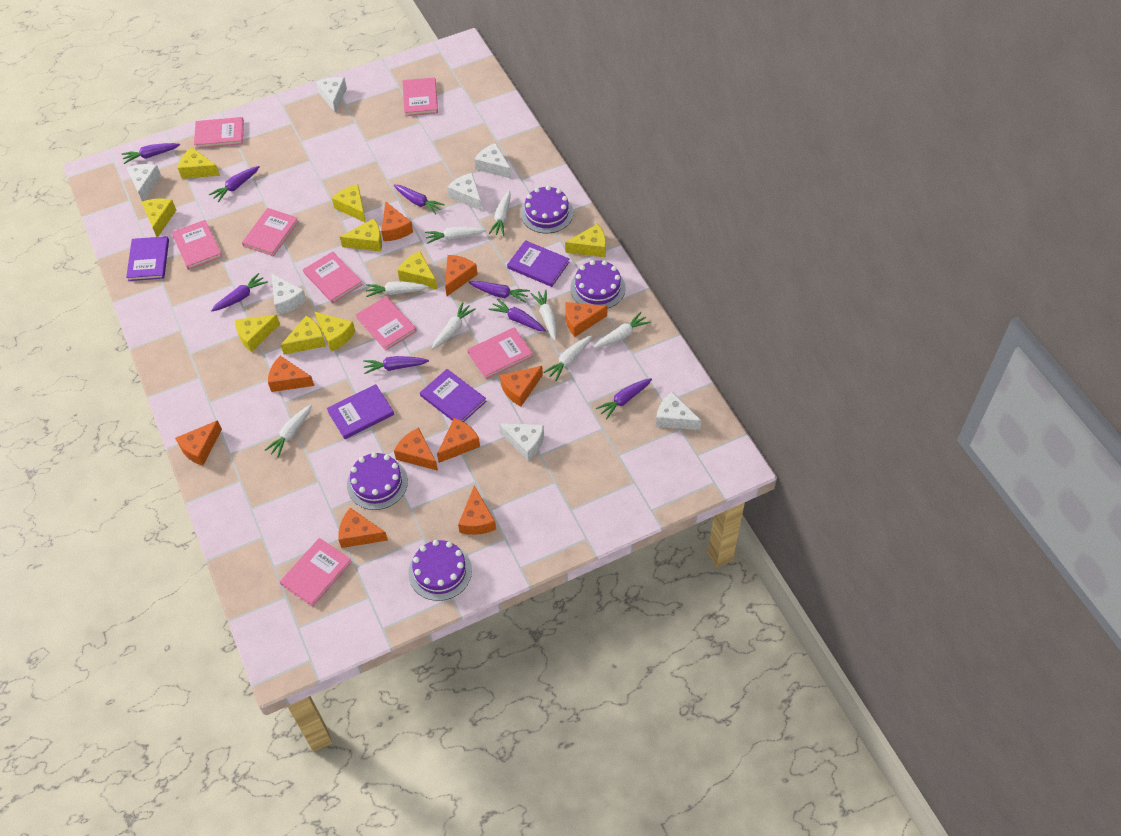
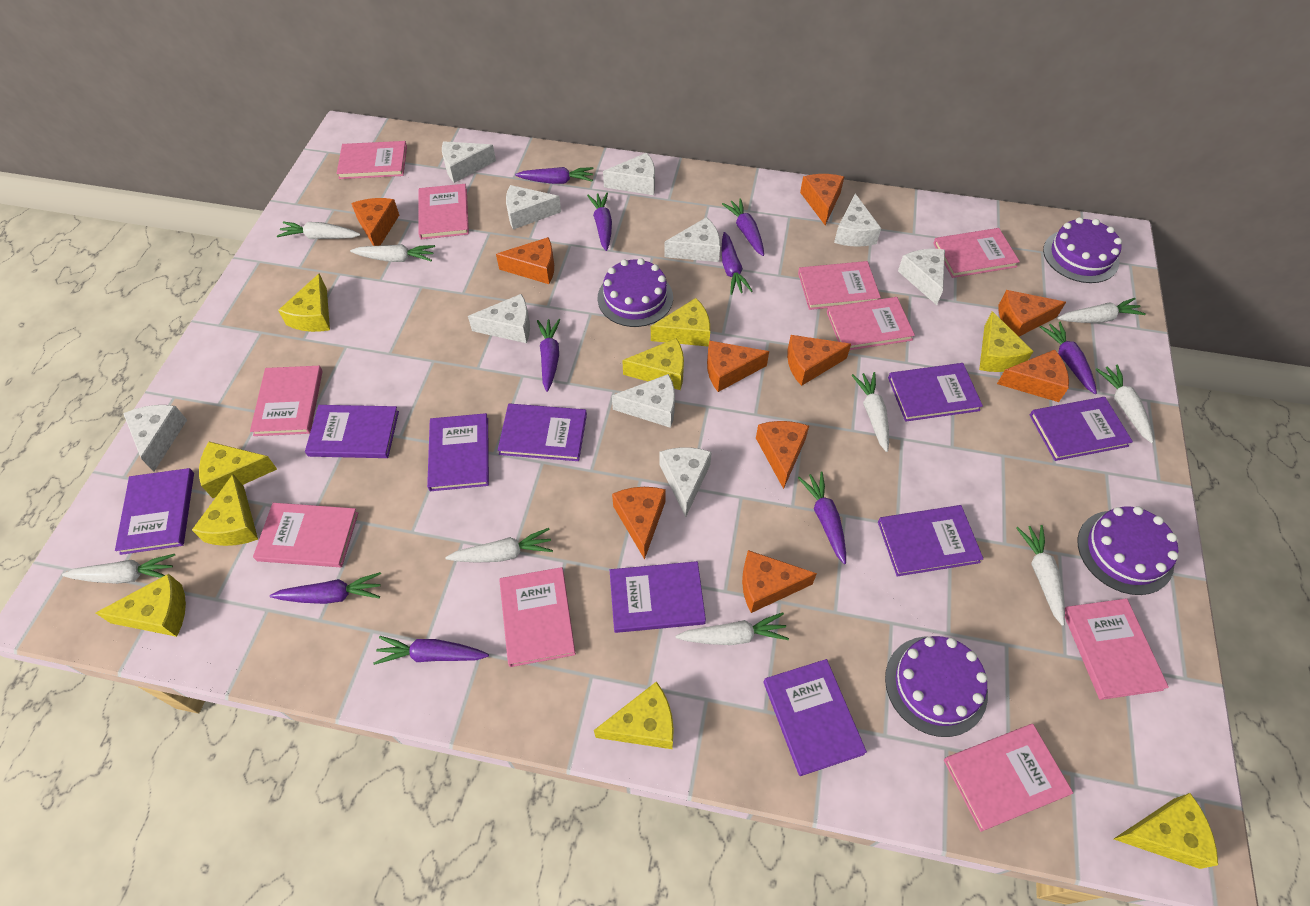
pink book: [172,220,222,270] [194,117,244,149] [242,208,299,256] [280,538,352,607] [303,252,363,303] [356,296,417,351] [403,77,438,116] [467,327,533,379] = 8 -> [250,366,323,436] [253,503,358,567] [337,141,407,179] [419,184,469,239] [499,567,576,667] [798,261,881,310] [827,297,915,350] [933,228,1020,278] [944,724,1073,832] [1065,598,1169,700] = 10
purple book: [126,236,169,281] [327,384,394,439] [420,369,487,422] [507,240,569,287] = 4 -> [115,468,194,555] [305,405,399,458] [427,413,489,491] [498,404,587,461] [610,561,706,633] [763,659,867,776] [878,505,984,576] [888,363,983,422] [1030,397,1133,461] = 9
purple carrot: [122,143,180,164] [209,166,260,202] [211,273,268,312] [363,356,429,374] [394,185,445,215] [468,281,530,303] [488,298,546,332] [596,378,652,419] = 8 -> [270,572,381,604] [373,636,489,665] [515,167,593,184] [537,319,560,392] [587,193,612,251] [721,232,753,295] [722,198,764,256] [798,472,846,564] [1040,321,1097,394] = 9
white carrot: [264,404,312,458] [366,281,429,297] [425,227,486,244] [432,302,476,349] [489,190,511,236] [531,289,557,340] [543,336,592,381] [594,312,651,348] = 8 -> [62,554,175,584] [277,222,361,239] [350,244,435,262] [445,528,553,563] [676,612,789,645] [852,372,889,452] [1016,525,1065,626] [1057,298,1146,323] [1095,365,1154,443] = 9
white cheese: [127,164,161,201] [271,273,307,315] [316,77,347,113] [447,173,482,211] [474,143,511,179] [499,424,544,461] [656,392,701,430] = 7 -> [123,405,187,471] [442,141,496,183] [468,294,530,343] [506,185,561,229] [603,153,655,195] [612,374,675,428] [659,447,712,517] [664,217,720,262] [834,194,881,247] [898,249,945,305] = 10

